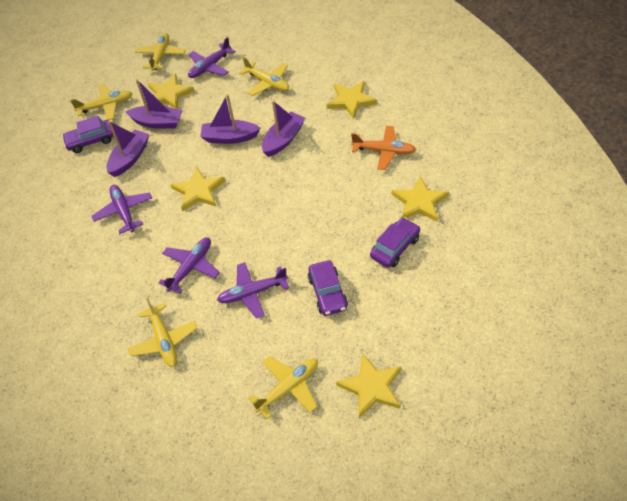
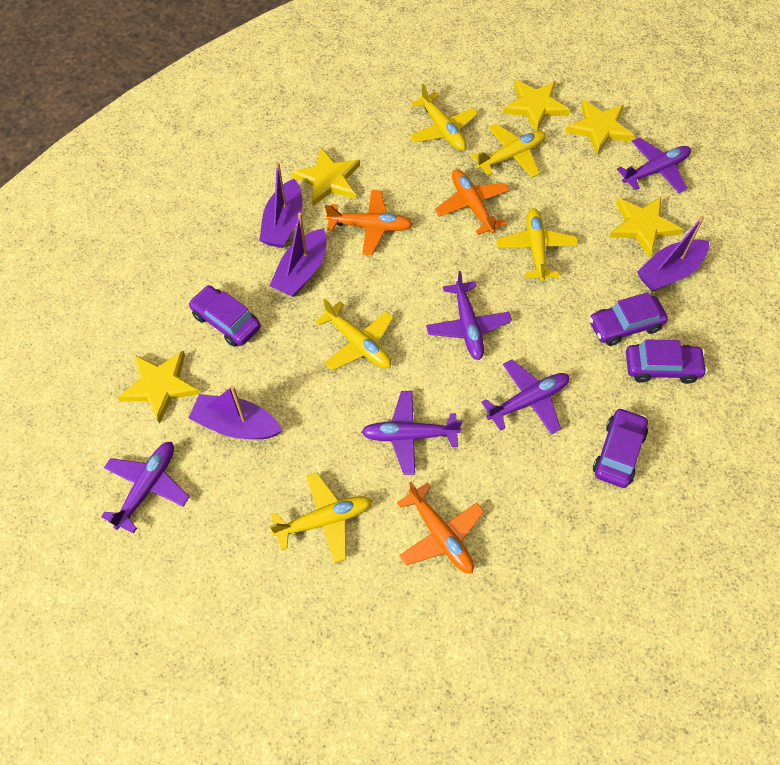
orange plane: [351,126,416,170] = 1 -> [325,190,413,255] [397,481,484,573] [435,169,509,235] = 3
purple car: [62,116,114,153] [308,260,348,316] [370,217,420,267] = 3 -> [189,285,261,347] [589,292,668,346] [593,408,648,488] [626,339,707,384] = 4
purple plane: [92,185,152,234] [158,238,220,294] [188,37,236,78] [217,262,289,319] = 4 -> [101,442,189,533] [361,391,462,475] [426,271,512,360] [481,360,570,435] [617,137,691,193] = 5

